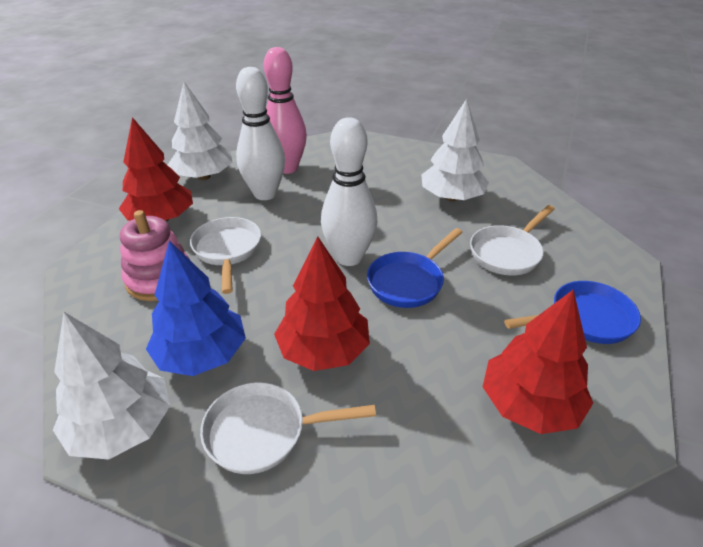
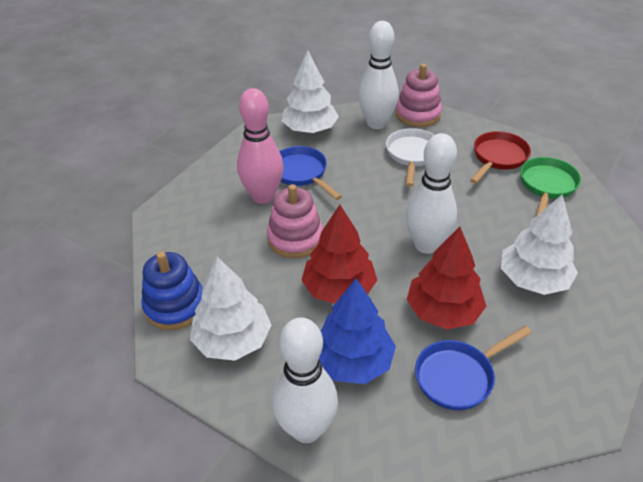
blue stacking toy: none = 0 -> [141,251,203,330] = 1
green pan: none = 0 -> [520,157,581,216] = 1
pink stacking toy: [120,210,190,301] = 1 -> [267,184,323,258] [396,64,442,127] = 2
red pan: none = 0 -> [470,131,531,184] = 1
red tree: [119,117,193,222] [274,237,370,371] [483,290,593,434] = 3 -> [301,205,377,304] [407,227,486,329] = 2
white bowling pin: [236,67,285,200] [321,117,377,266] = 2 -> [272,317,338,443] [358,21,399,129] [406,133,457,254] = 3
white pan: [190,217,261,294] [200,382,376,474] [470,205,555,275] = 3 -> [386,128,434,187] = 1

